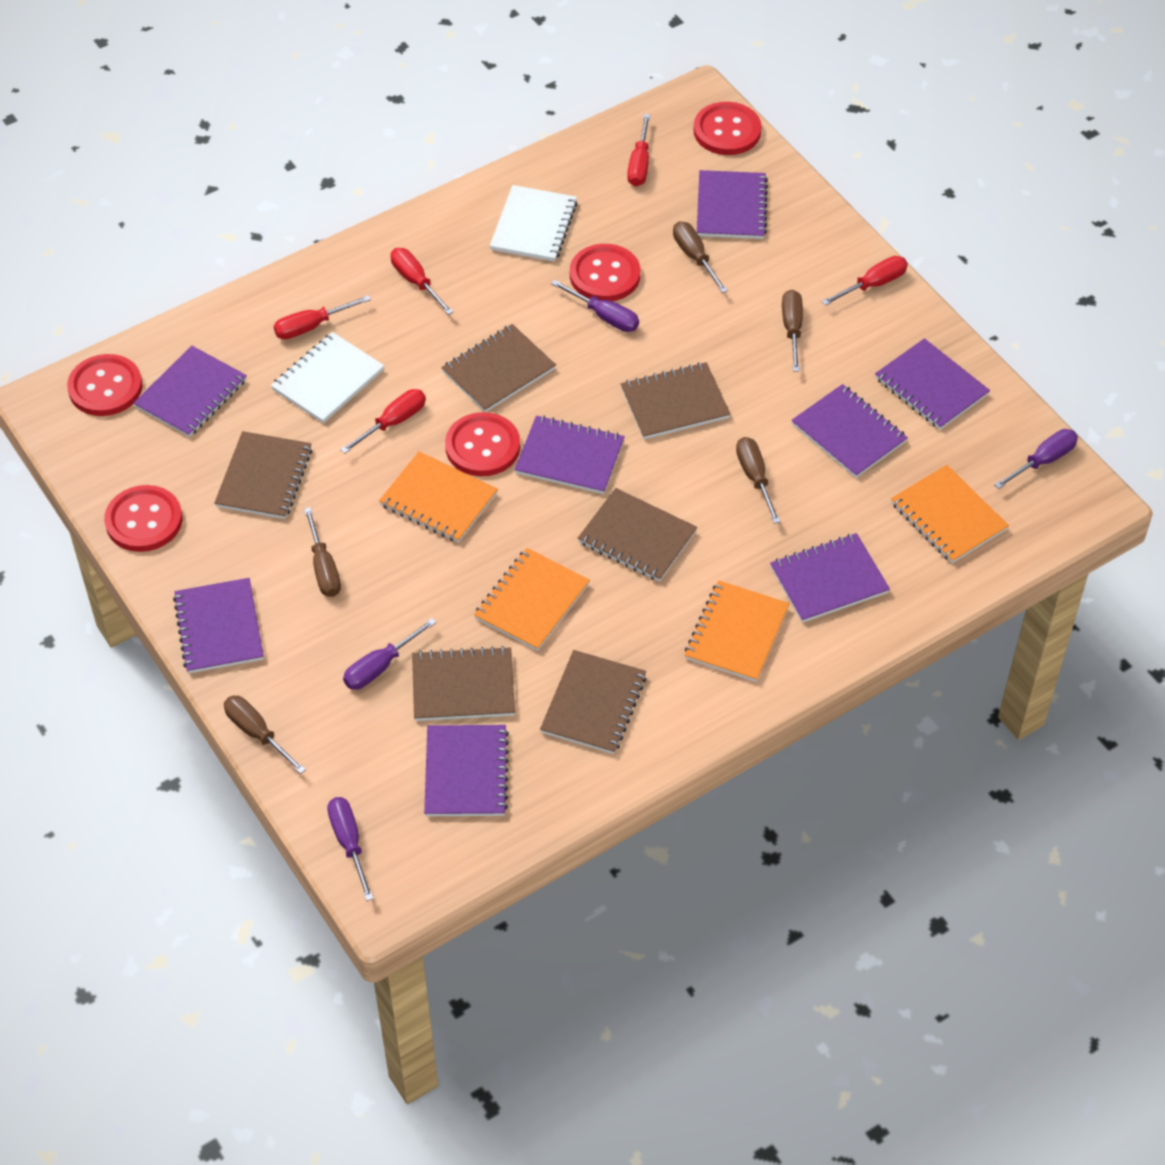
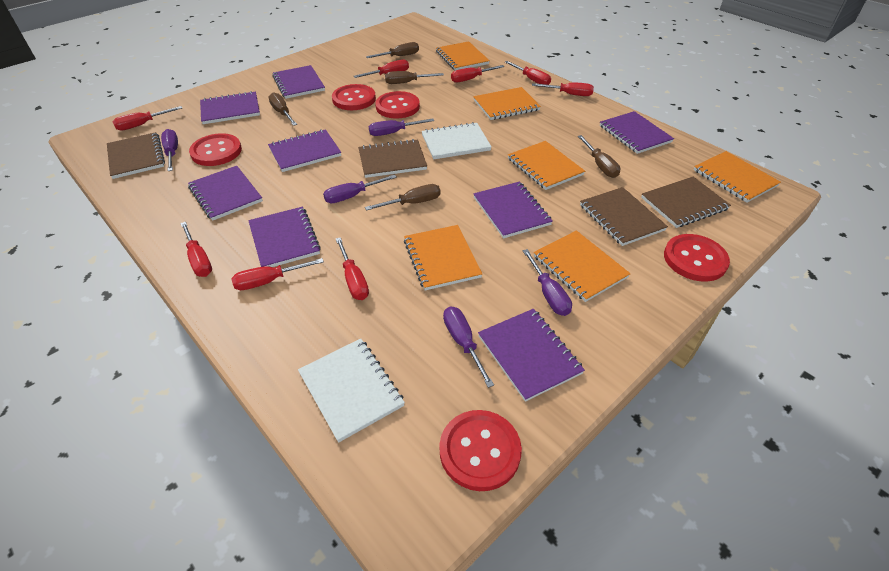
brown notebook: [214,431,312,519] [412,646,515,721] [441,324,556,412] [540,650,647,754] [578,488,697,582] [621,362,730,439] = 6 -> [107,132,165,179] [358,139,427,178] [580,187,668,246] [641,177,731,228] = 4
orange notebook: [379,451,498,543] [474,548,590,651] [685,580,790,682] [891,465,1009,563] = 4 -> [404,225,482,290] [436,41,490,71] [473,87,541,120] [508,141,585,190] [534,230,631,302] [694,151,781,203] = 6
purple screwdriver: [327,797,374,901] [343,618,436,690] [551,280,639,332] [994,429,1078,489] = 4 -> [161,129,178,171] [323,174,397,203] [369,118,434,136] [443,307,494,388] [523,249,572,316] = 5
red screwdriver: [274,295,371,339] [340,389,426,454] [391,248,454,315] [627,114,650,186] [822,256,908,306] = 5 -> [113,106,182,131] [180,222,212,277] [232,258,324,290] [336,237,369,300] [354,60,409,78] [451,65,504,83] [505,61,551,85] [532,82,594,96] = 8

